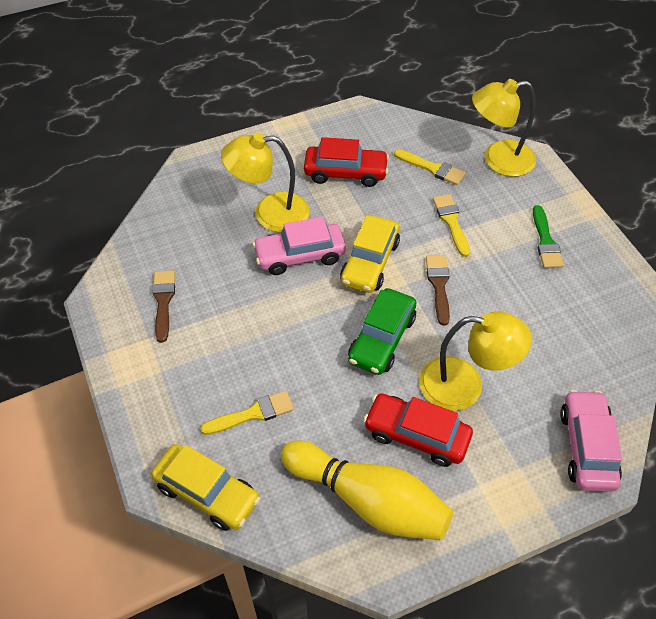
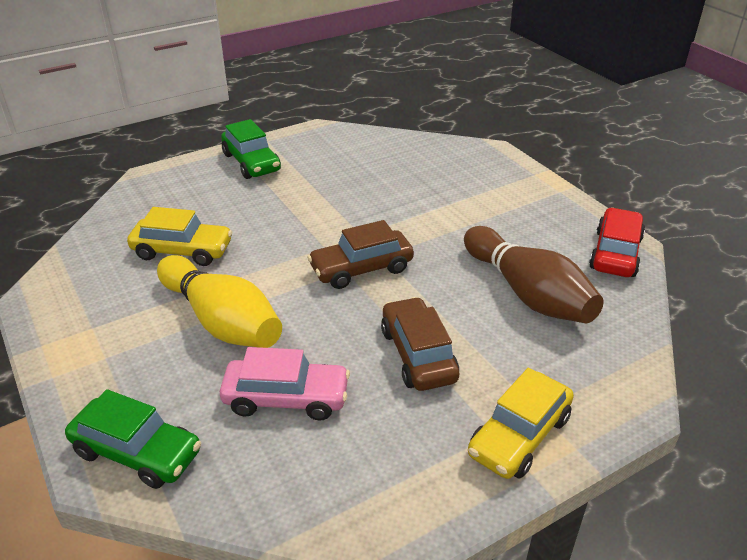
brown bowling pin: none = 0 -> [464,226,604,323] = 1
brown brush: [152,270,175,343] [426,255,450,326] = 2 -> none = 0
brown car: none = 0 -> [307,220,414,289] [381,297,459,391] = 2
green brush: [533,205,564,268] = 1 -> none = 0
green car: [348,288,417,375] = 1 -> [65,389,201,489] [221,119,281,179] = 2
pink car: [252,217,346,275] [560,390,622,492] = 2 -> [220,347,350,420] = 1
red car: [304,137,389,187] [363,393,473,467] = 2 -> [589,207,645,277] = 1
yellow brush: [200,391,294,435] [394,149,466,185] [433,194,470,257] = 3 -> none = 0
yellow lamp: [221,133,309,232] [419,311,532,411] [472,79,536,177] = 3 -> none = 0

